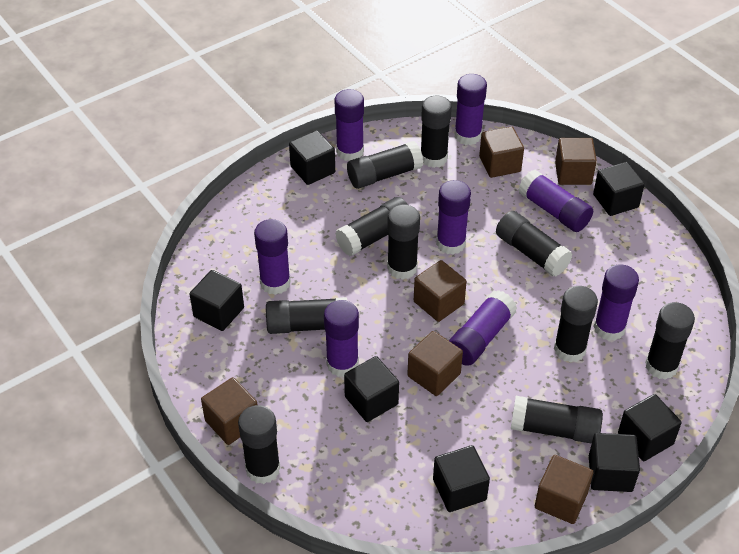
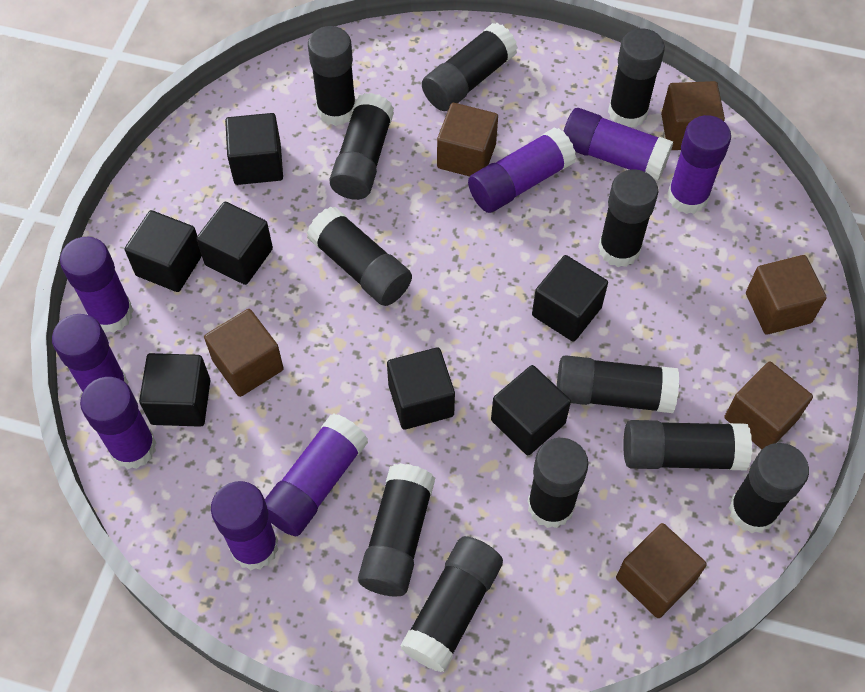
black glue stick: [238,405,280,484] [266,297,347,334] [335,197,408,256] [347,141,423,189] [387,204,420,280] [421,96,452,168] [496,211,572,277] [511,396,603,444] [554,286,598,363] [645,302,695,380] = 10 -> [307,207,412,306] [308,26,355,126] [329,93,394,200] [358,463,435,596] [400,536,503,672] [422,23,518,111] [527,438,589,528] [557,355,679,413] [598,170,658,267] [608,28,665,128] [623,420,752,470] [729,443,809,533] = 12

